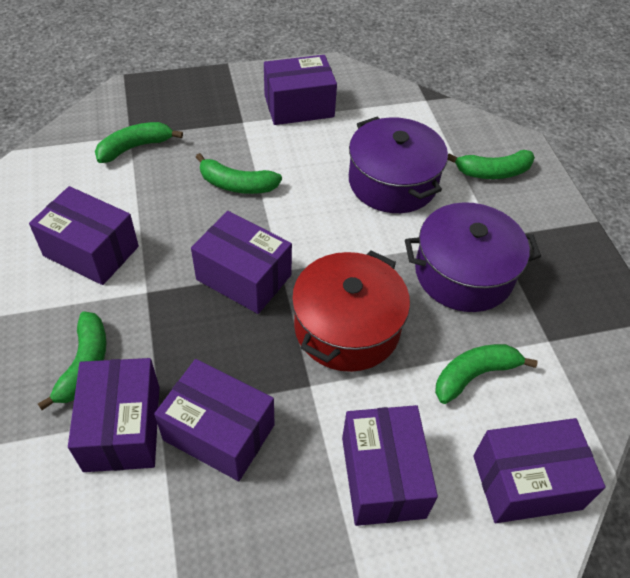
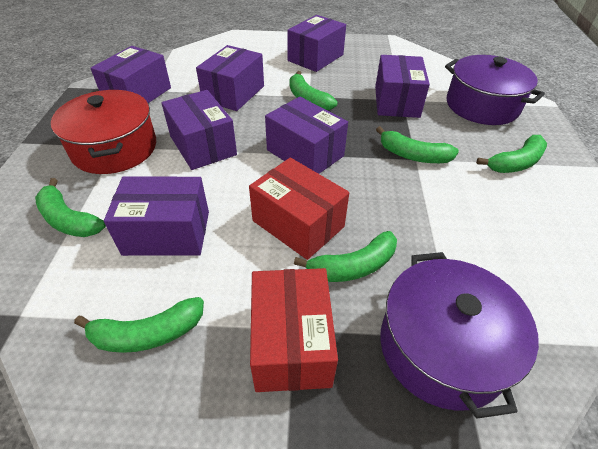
green banana: [38,312,106,410] [95,122,183,163] [196,153,282,194] [435,344,538,404] [448,150,535,179] = 5 -> [35,178,106,237] [74,297,204,353] [290,71,338,110] [294,231,397,282] [376,126,459,163] [476,135,547,173] = 6
red box: none = 0 -> [249,158,349,260] [250,268,338,392] = 2

